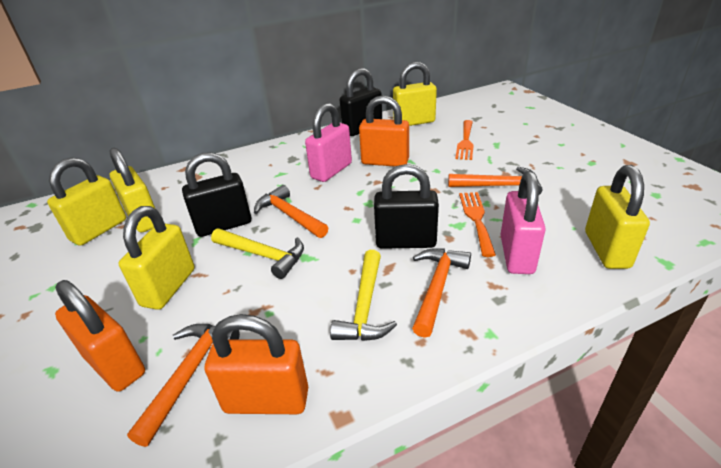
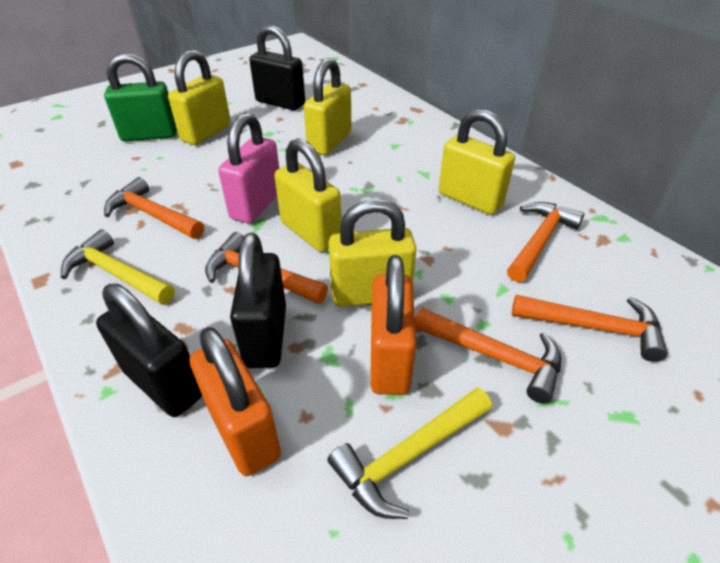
green padlock: none = 0 -> [104,53,177,142] = 1
orange fork: [455,120,474,160] [459,192,496,257] = 2 -> none = 0
orange hammer: [127,324,240,447] [254,185,328,238] [412,248,471,338] [448,167,543,195] = 4 -> [104,177,204,239] [205,232,328,304] [415,308,561,404] [507,202,584,282] [512,295,668,362] = 5
orange padlock: [55,280,145,392] [205,314,308,414] [359,95,409,167] = 3 -> [190,327,281,476] [370,255,416,395] = 2
pink padlock: [305,103,352,182] [500,171,546,274] = 2 -> [218,113,279,224] = 1

